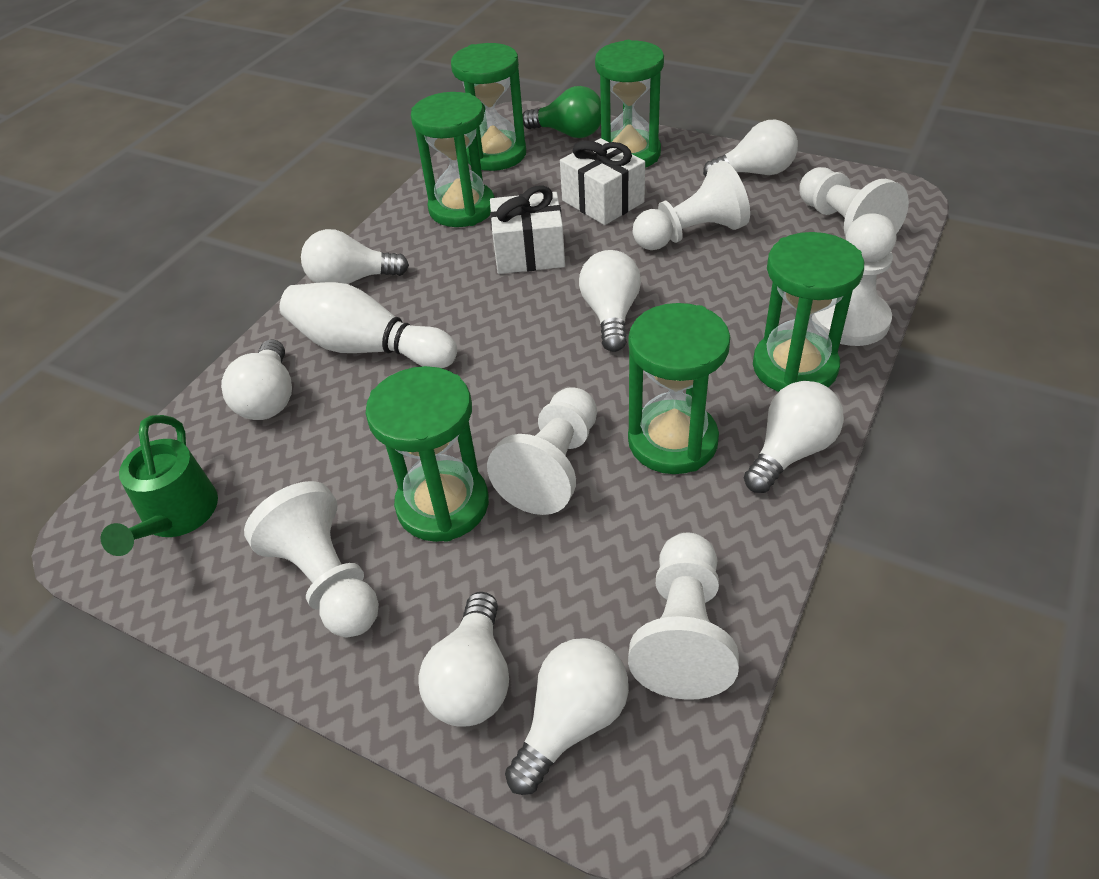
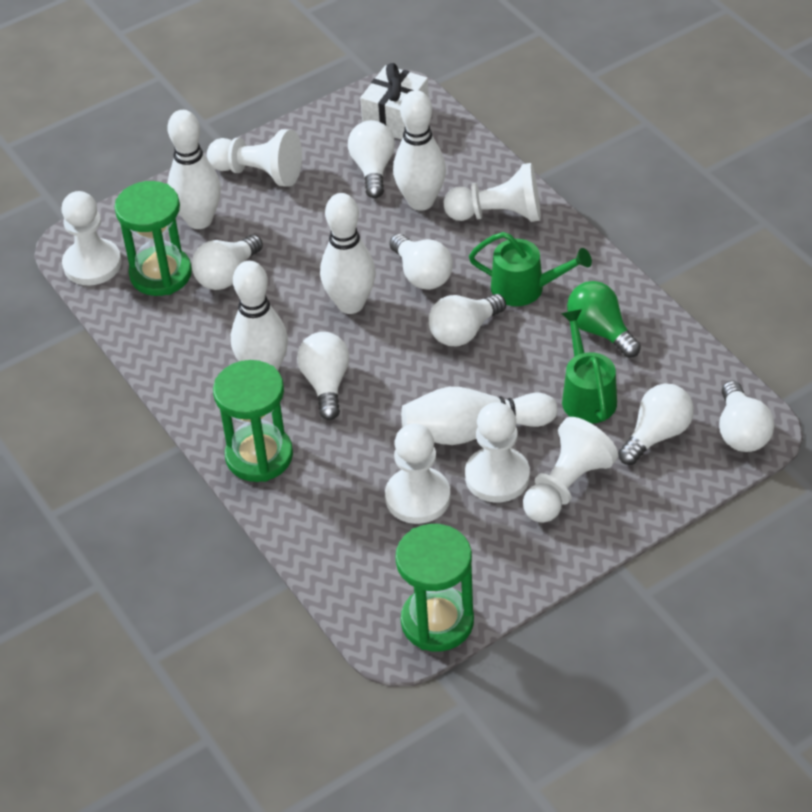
green hourglass: [365,366,489,542] [411,92,494,227] [451,43,526,171] [595,40,664,168] [628,303,730,474] [753,232,864,392] = 6 -> [114,181,192,296] [213,360,293,482] [395,524,474,652] = 3
green watering can: [101,415,218,556] = 1 -> [469,232,592,306] [561,309,617,424] = 2
white bowling pin: [280,282,457,368] = 1 -> [167,110,221,229] [231,261,288,371] [320,193,376,314] [393,90,446,211] [401,387,558,445] = 5
white gift: [490,185,565,274] [560,138,645,225] = 2 -> [360,63,429,140] = 1

